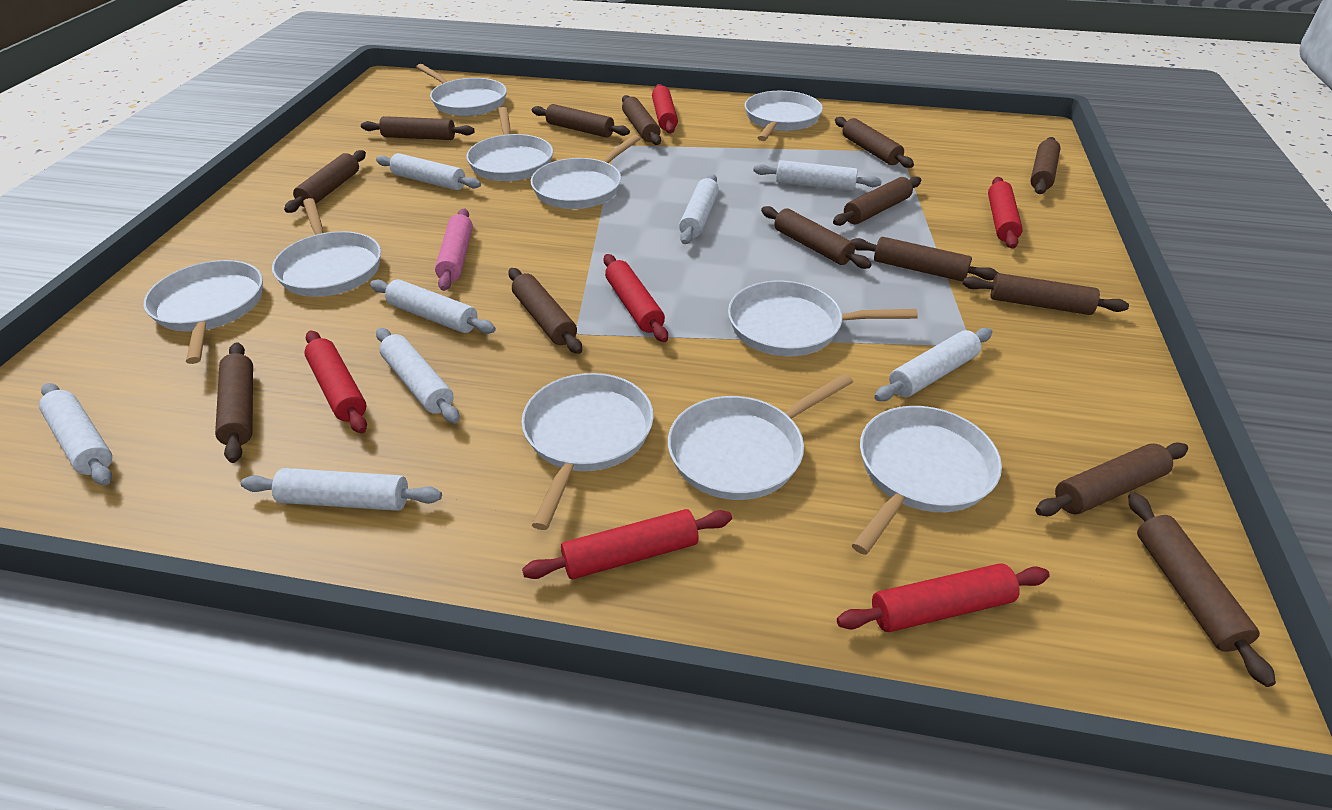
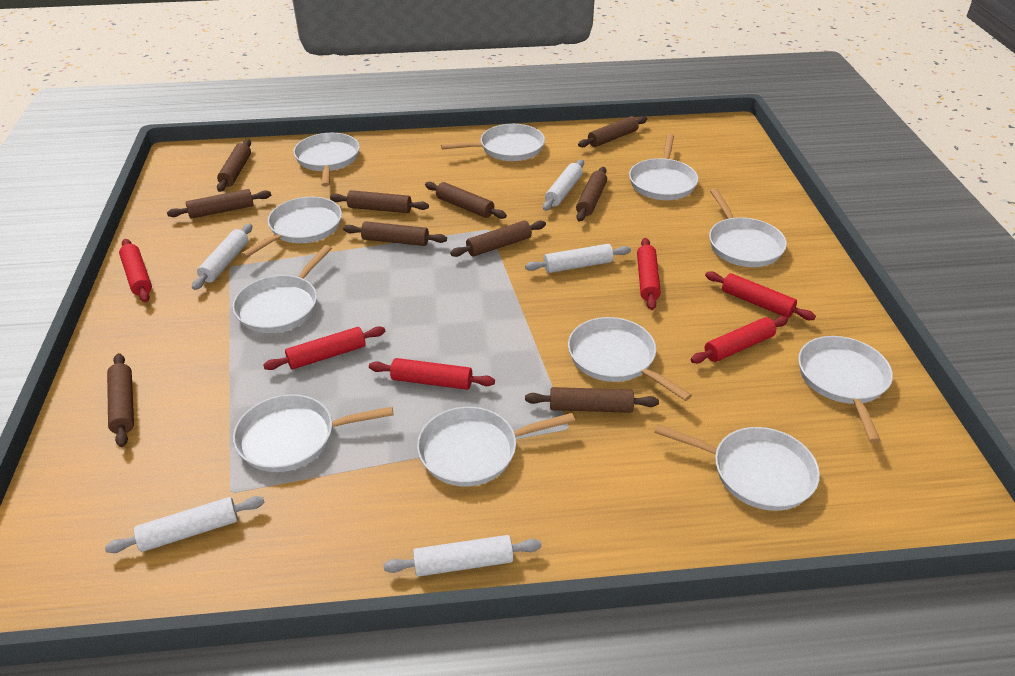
brown rolling pin: [215,342,253,463] [284,150,366,213] [361,116,475,140] [508,268,582,354] [532,104,630,138] [622,95,661,145] [761,206,872,269] [833,177,921,226] [835,117,914,168] [850,237,998,282] [963,273,1129,315] [1030,137,1061,194] [1035,442,1188,516] [1128,492,1276,687] = 14 -> [107,353,134,447] [167,189,271,219] [217,139,251,192] [330,190,429,213] [343,221,447,246] [425,182,507,219] [450,221,546,257] [525,387,659,413] [576,167,607,222] [578,116,647,147] = 10
pink rolling pin: [435,208,473,291] = 1 -> none = 0
white pan: [144,260,263,364] [272,198,381,297] [416,64,507,116] [466,107,553,181] [521,373,654,530] [531,135,641,209] [668,374,853,500] [728,281,918,356] [745,91,823,141] [852,406,1002,555] = 10 -> [233,245,332,333] [233,394,393,472] [241,197,342,258] [293,133,360,187] [417,407,575,486] [441,124,545,161] [568,317,692,401] [629,134,698,200] [654,424,820,511] [709,188,787,267] [798,336,893,443] = 11
white rolling pin: [39,383,112,485] [241,468,442,511] [370,279,496,334] [376,153,481,190] [376,328,460,423] [679,174,719,244] [753,160,882,191] [874,328,992,401] = 8 -> [105,496,264,553] [192,224,252,290] [383,535,542,577] [525,244,631,273] [543,160,584,211] = 5

